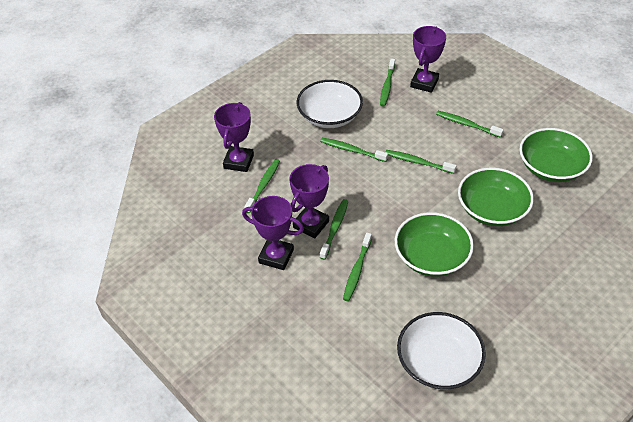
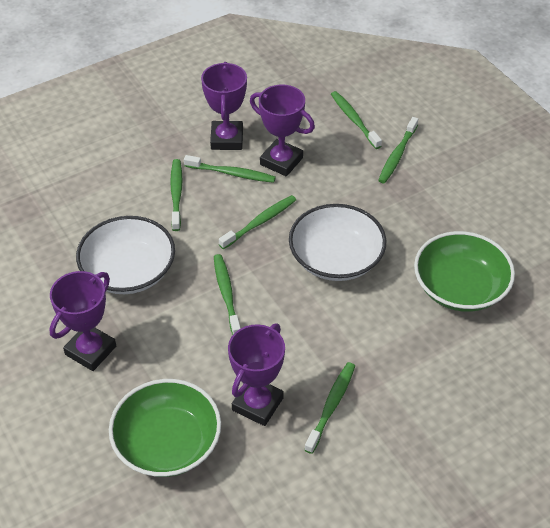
green bowl: [395,212,474,276] [458,168,534,226] [519,128,593,182] = 3 -> [109,379,221,477] [414,231,515,312] = 2

